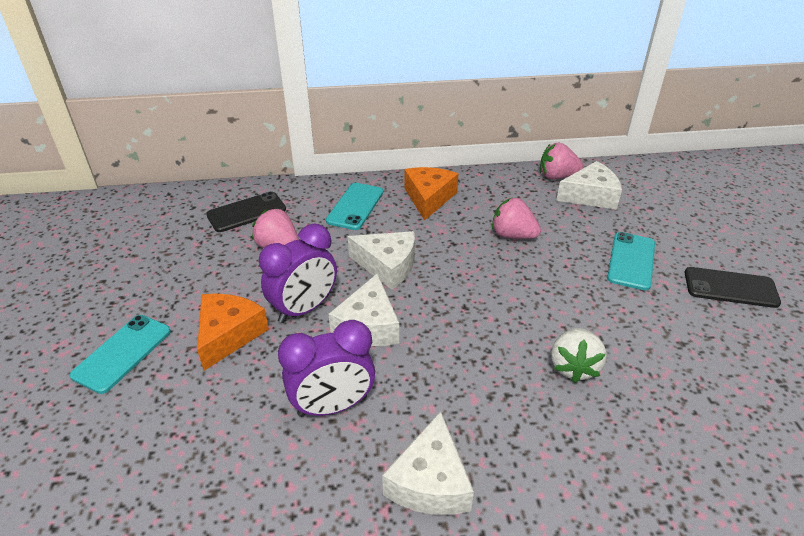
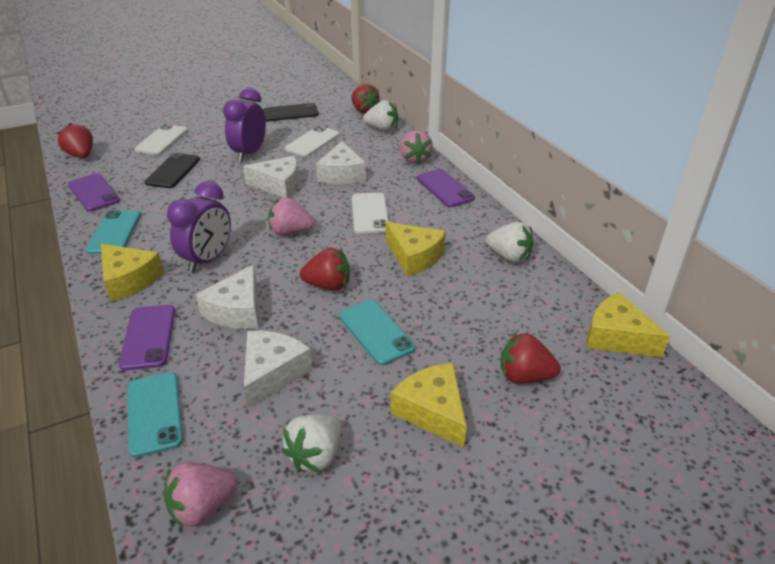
orange cheese: [197,294,269,371] [404,167,458,220] = 2 -> none = 0
purple phone: none = 0 -> [68,173,120,211] [119,305,175,370] [417,169,475,207] = 3
red strawberry: none = 0 -> [57,123,93,158] [300,247,350,291] [351,84,380,114] [501,332,561,384] = 4
white phone: none = 0 -> [135,124,188,155] [285,126,339,157] [352,193,389,234] = 3
white strawberry: [551,328,607,383] = 1 -> [282,414,341,472] [364,100,398,131] [486,222,534,263] = 3
yellow cheese: none = 0 -> [101,244,164,301] [386,222,446,276] [391,363,467,447] [586,292,670,357] = 4

